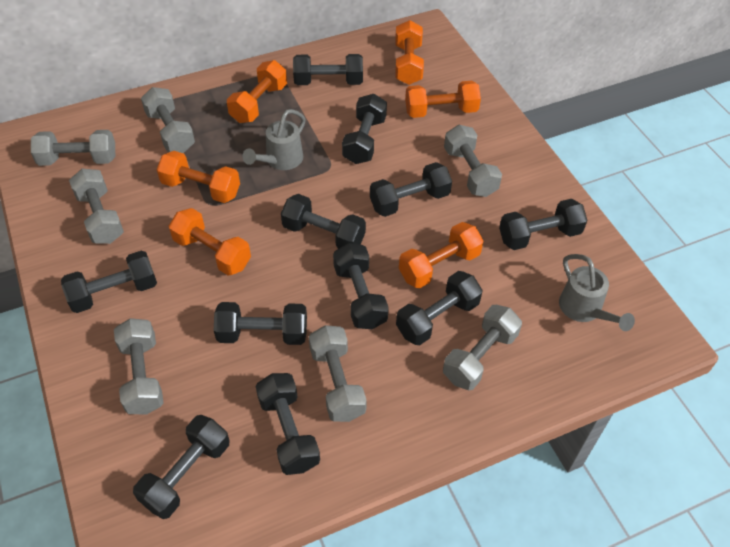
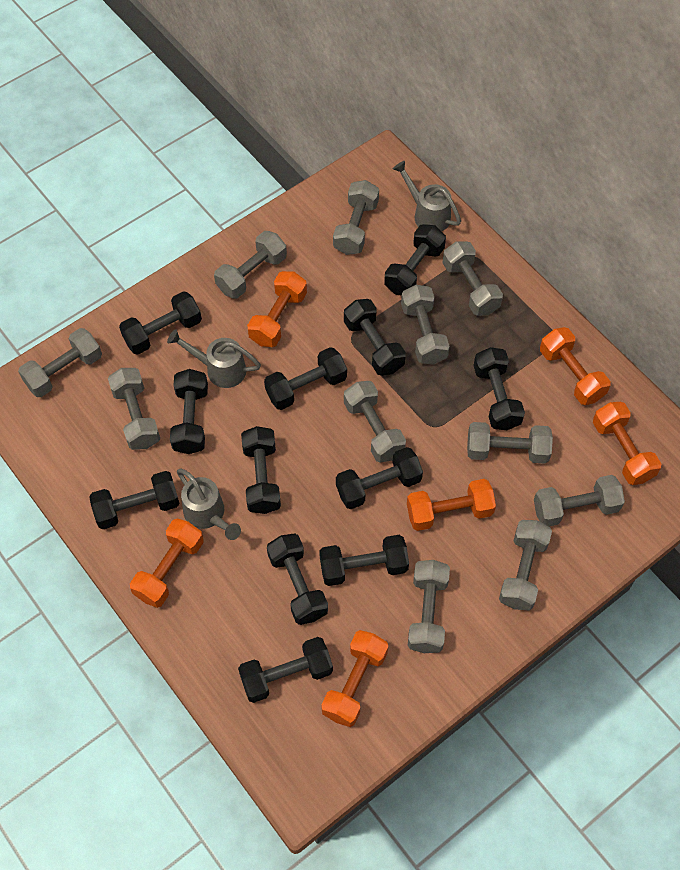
black dumbbell: [61,251,157,313] [133,415,230,519] [214,302,307,345] [256,373,320,475] [281,194,366,249] [293,54,363,85] [333,243,389,329] [342,94,387,164] [370,162,452,217] [396,271,483,345] [499,199,588,250] = 11 -> [89,471,180,529] [119,291,202,355] [170,369,208,454] [238,637,333,703] [241,426,281,514] [264,347,347,410] [267,533,328,625] [319,535,409,586] [336,447,423,509] [344,299,406,376] [384,224,446,296] [473,347,525,430] = 12
grey dumbbell: [31,130,115,166] [69,169,124,244] [114,318,163,415] [141,87,195,153] [309,325,367,422] [443,305,522,390] [444,125,502,197] = 7 -> [18,328,102,397] [108,368,160,450] [214,231,287,299] [333,180,379,255] [344,381,406,463] [401,285,450,365] [408,560,450,653] [442,241,503,316] [467,422,553,464] [499,520,552,611] [534,475,625,526] = 11
grey watering can: [242,109,306,170] [559,254,635,331] = 2 -> [167,329,261,388] [177,468,241,540] [393,161,461,231] = 3

